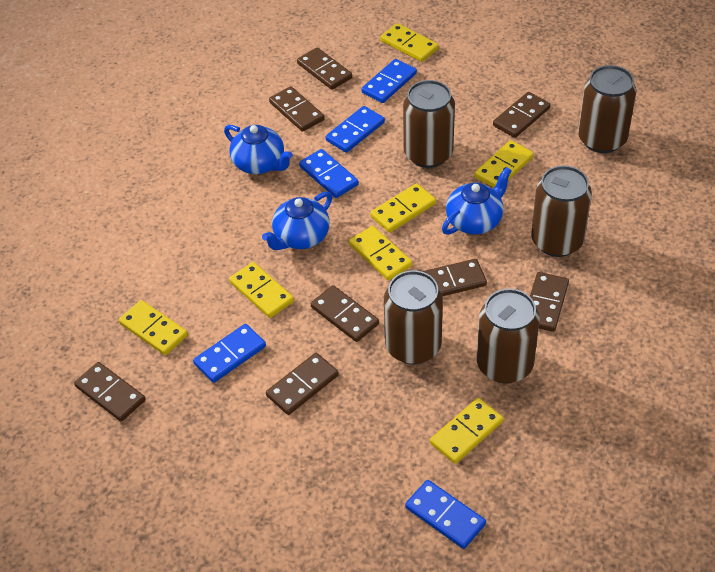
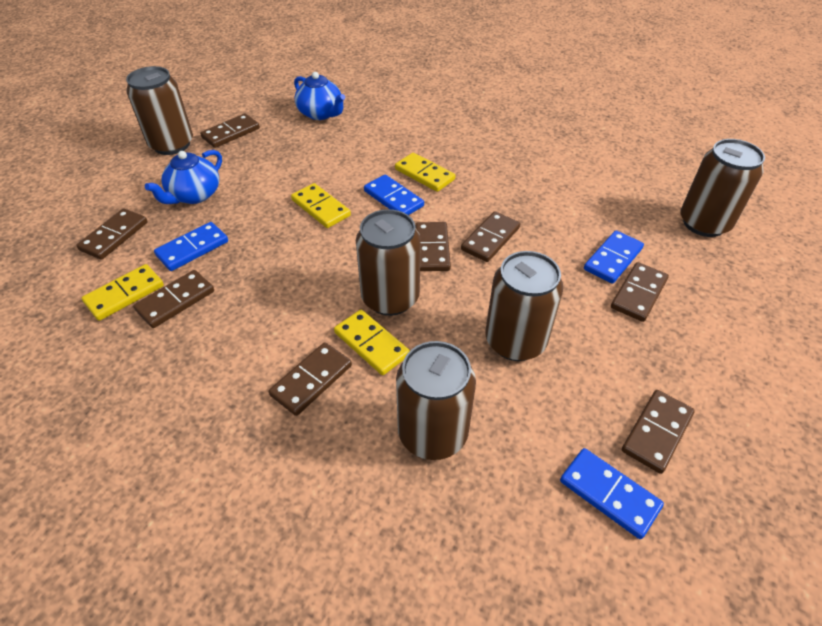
blue domino: [193,324,266,383] [299,149,359,198] [326,106,385,153] [361,59,417,103] [405,480,486,549] = 5 -> [154,222,228,271] [364,175,424,215] [560,448,664,539] [584,230,644,284] = 4
blue teapot: [224,125,293,174] [262,192,332,250] [442,167,512,235] = 3 -> [145,150,222,204] [294,72,345,120] = 2
yellow domino: [119,300,188,355] [229,262,294,318] [349,226,412,281] [370,183,436,233] [380,23,439,62] [430,398,504,464] [474,140,534,188] = 7 -> [82,264,164,321] [291,183,351,228] [334,310,410,375] [395,153,455,192] = 4

